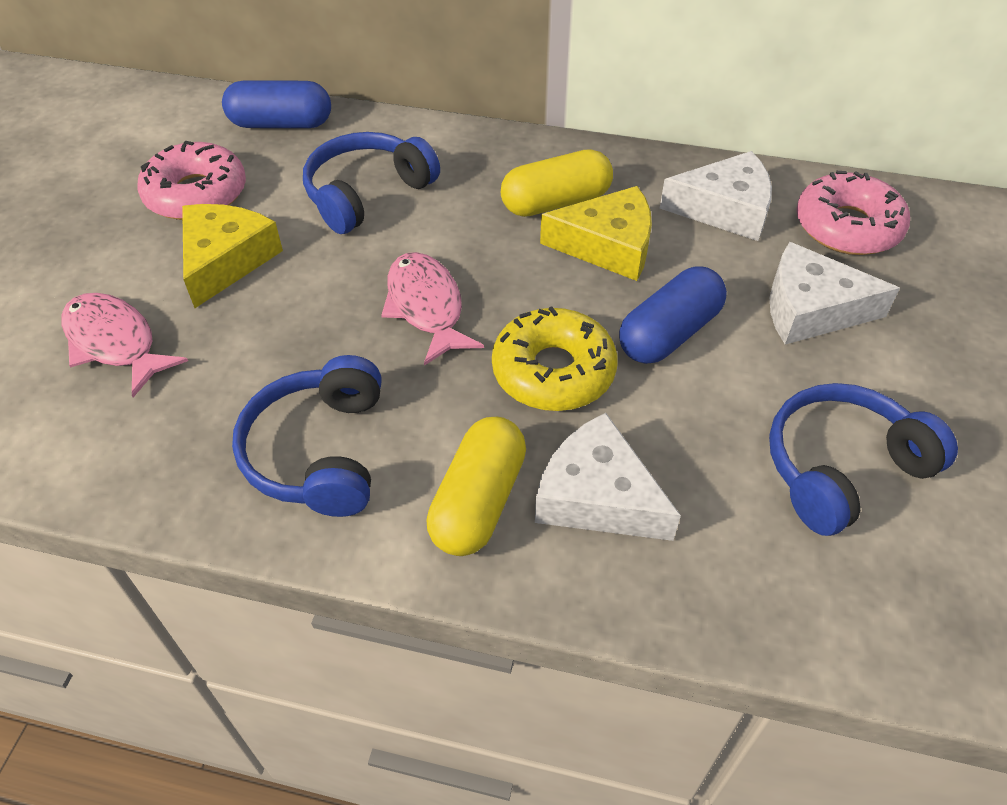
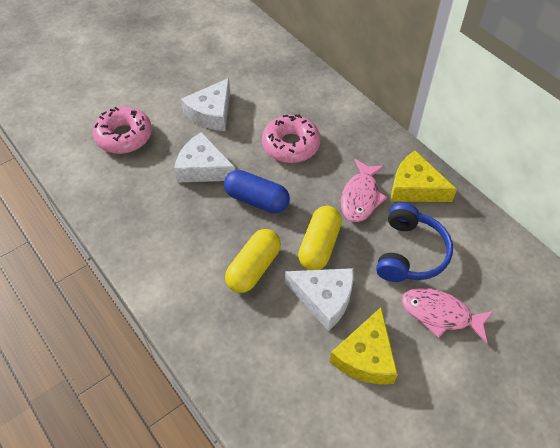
blue capsule: [222,80,331,128] [619,266,727,364] = 2 -> [224,170,290,213] = 1
blue headphones: [232,355,382,517] [303,132,440,234] [769,383,958,536] = 3 -> [376,203,453,282] = 1
yellow donut: [492,307,617,411] = 1 -> none = 0

